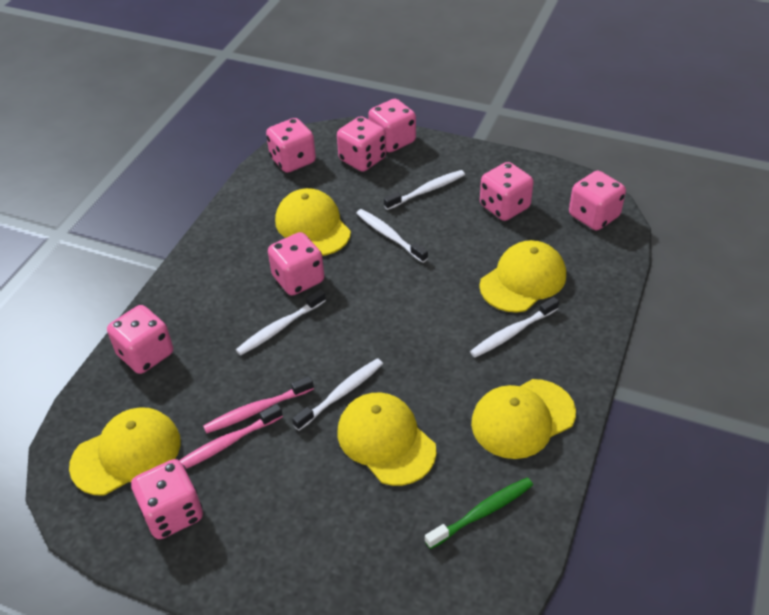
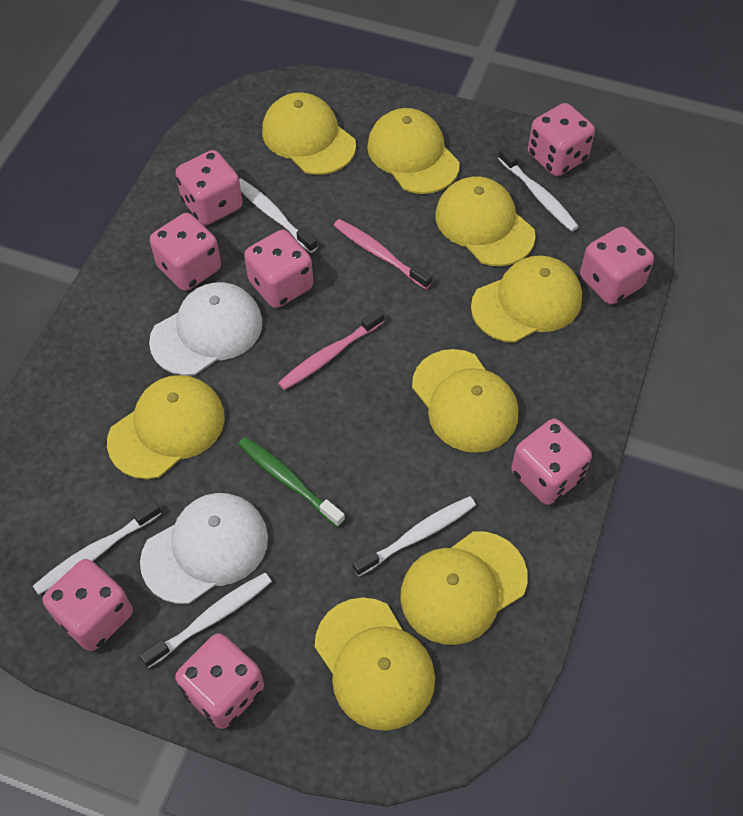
white cap: none = 0 -> [140,493,268,604] [149,282,262,376] = 2
yellow cap: [69,407,181,496] [275,188,351,256] [337,393,436,486] [471,379,576,459] [479,240,566,313] = 5 -> [107,375,225,479] [262,92,356,175] [315,597,435,731] [367,108,460,194] [400,531,527,645] [412,349,518,453] [435,176,535,266] [471,255,582,343] = 8

